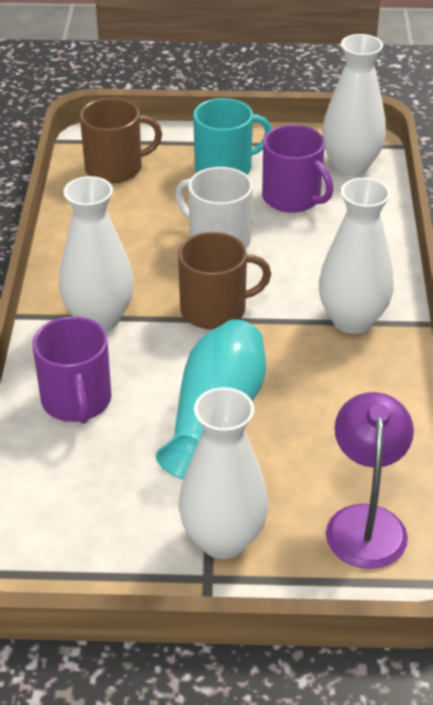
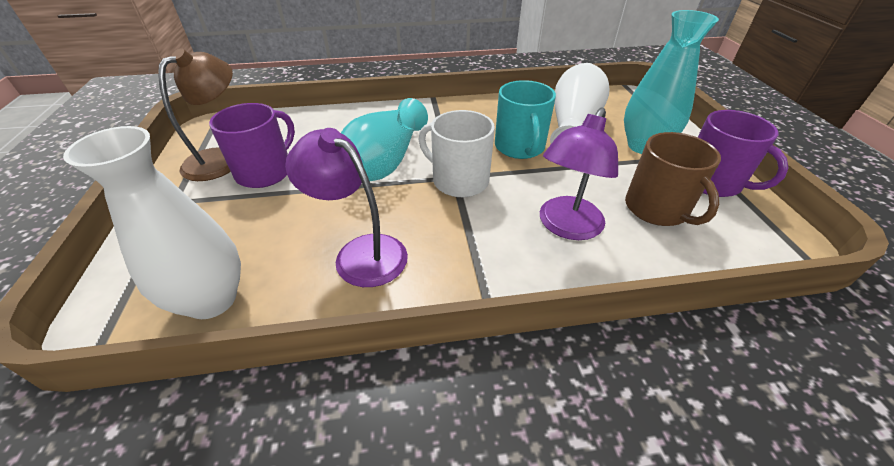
brown lamp: none = 0 -> [158,48,233,181] = 1
brown mug: [80,98,162,183] [178,232,271,330] = 2 -> [625,132,721,226] = 1
purple lamp: [326,392,414,569] = 1 -> [285,128,408,287] [540,107,618,240] = 2
turquoise vase: [156,319,266,479] = 1 -> [341,98,428,181] [624,10,719,154] = 2
white vase: [59,176,134,331] [179,387,268,559] [319,178,394,334] [322,34,386,176] = 4 -> [63,126,241,319] [550,63,609,144] = 2

